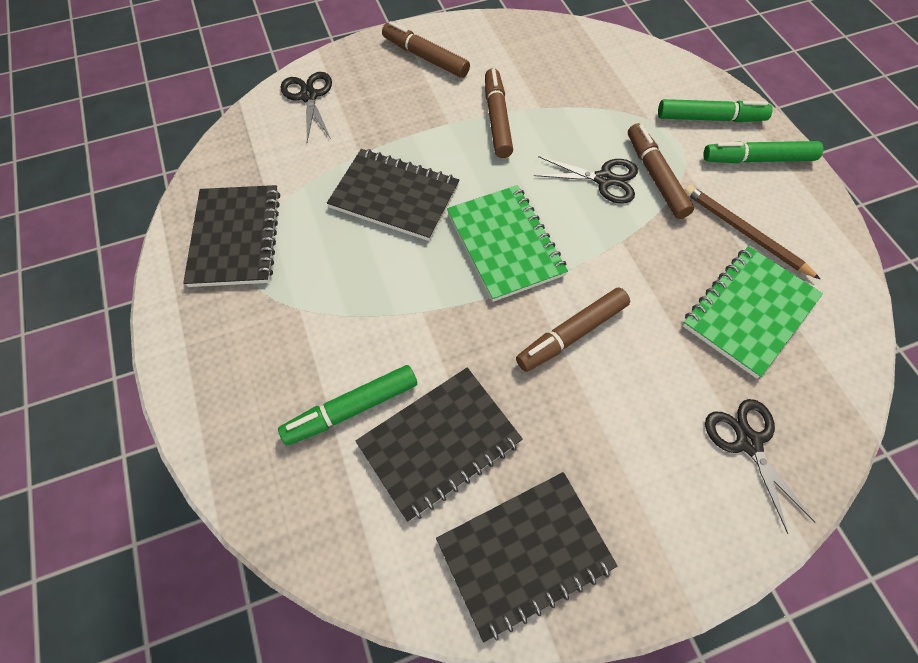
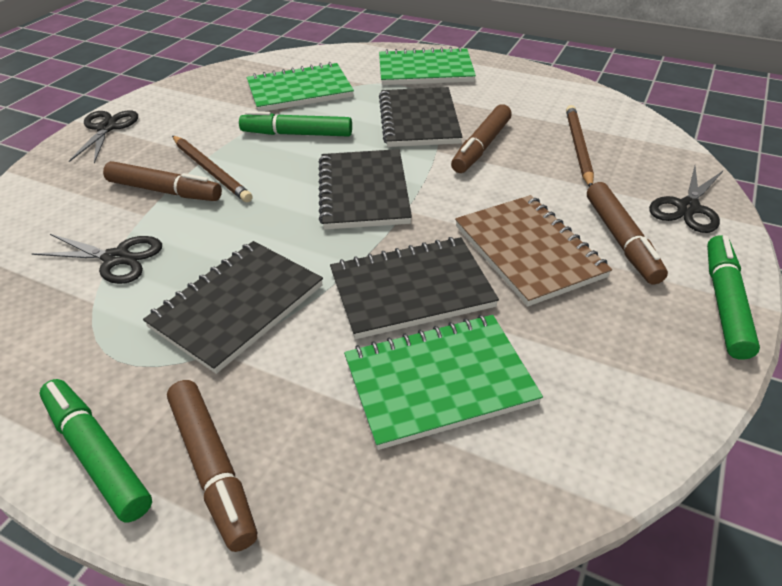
brown notebook: none = 0 -> [455,195,612,306] = 1
brown pencil: [684,185,820,279] = 1 -> [172,136,253,202] [566,105,594,187] = 2
green notebook: [447,185,568,302] [683,246,823,379] = 2 -> [247,62,354,112] [344,315,543,450] [379,47,476,85] = 3

